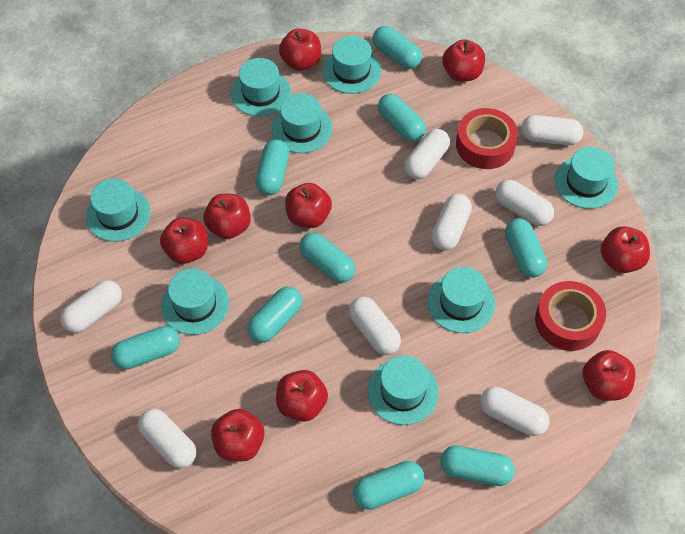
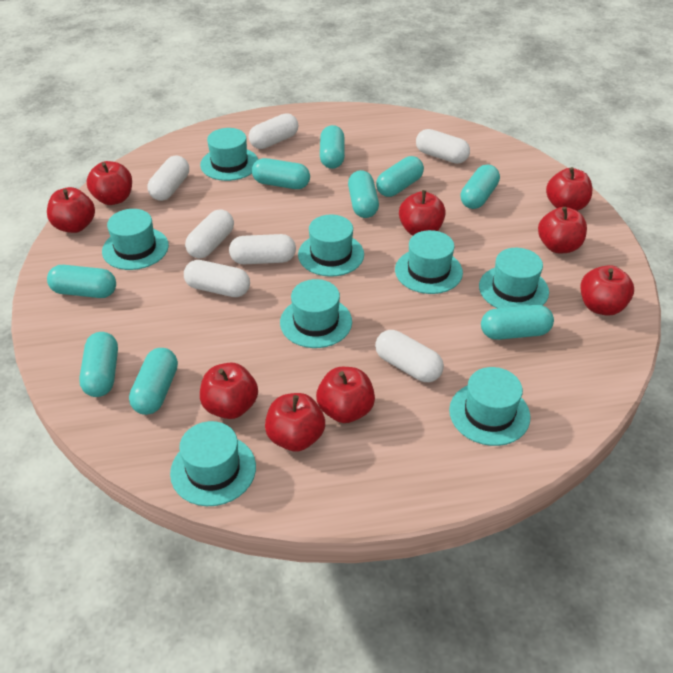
red tape: [456,108,518,169] [535,281,606,351] = 2 -> none = 0
white capsule: [60,280,122,333] [138,409,197,468] [349,297,401,355] [404,129,450,179] [431,194,472,251] [480,387,549,436] [495,180,554,226] [521,115,583,145] = 8 -> [148,156,189,201] [184,260,250,297] [185,209,234,259] [229,234,296,264] [249,113,298,149] [375,330,444,382] [416,129,470,164] = 7

